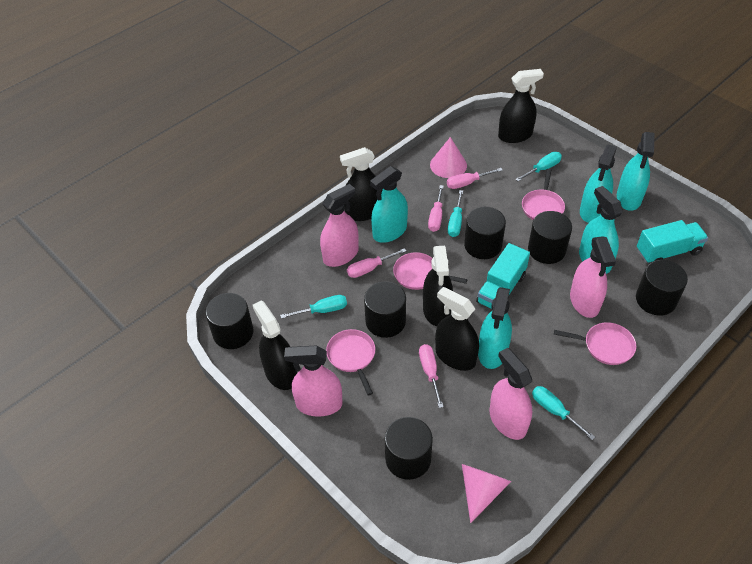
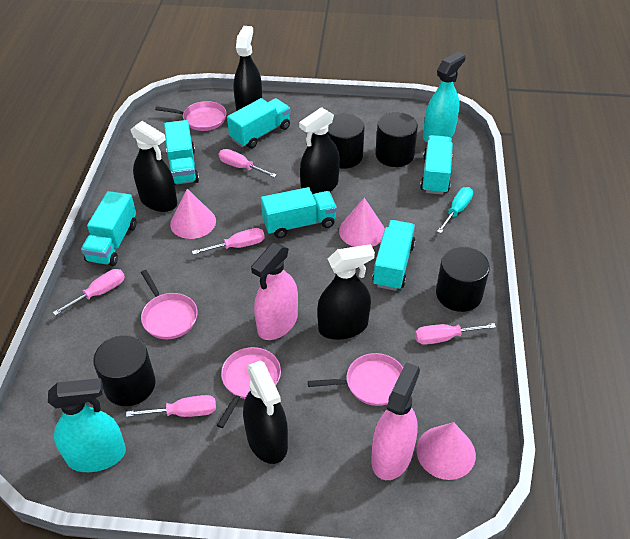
black cylinder: [205,293,253,349] [364,281,406,338] [385,417,433,480] [464,207,506,259] [528,211,572,264] [636,260,688,316] = 6 -> [93,335,156,406] [327,114,365,169] [375,112,418,167] [436,247,490,312] = 4
pink cone: [430,137,467,178] [462,464,511,523] = 2 -> [170,189,216,239] [339,198,385,247] [416,422,476,480] = 3
pink screwdriver: [347,248,406,278] [419,344,444,408] [428,185,444,232] [447,168,503,189] = 4 -> [53,269,125,316] [126,395,216,417] [192,228,265,255] [219,149,276,178] [415,323,496,345] = 5
pink spray bottle: [284,345,343,417] [320,184,359,267] [490,348,532,440] [570,237,616,318] = 4 -> [251,243,298,340] [372,362,420,480] = 2
turquoise screwdriver: [280,295,347,319] [448,190,463,237] [515,152,562,181] [532,386,595,440] = 4 -> [437,187,473,233] = 1
turquoise spray bottle: [370,166,408,243] [478,287,512,369] [579,186,623,274] [580,145,617,223] [617,132,655,211] = 5 -> [48,378,126,472] [423,52,466,143] = 2
turquoise truck: [476,243,530,308] [637,220,708,263] = 2 -> [81,191,136,266] [164,120,199,184] [227,98,290,149] [261,187,337,238] [372,220,415,291] [420,135,453,195] = 6

